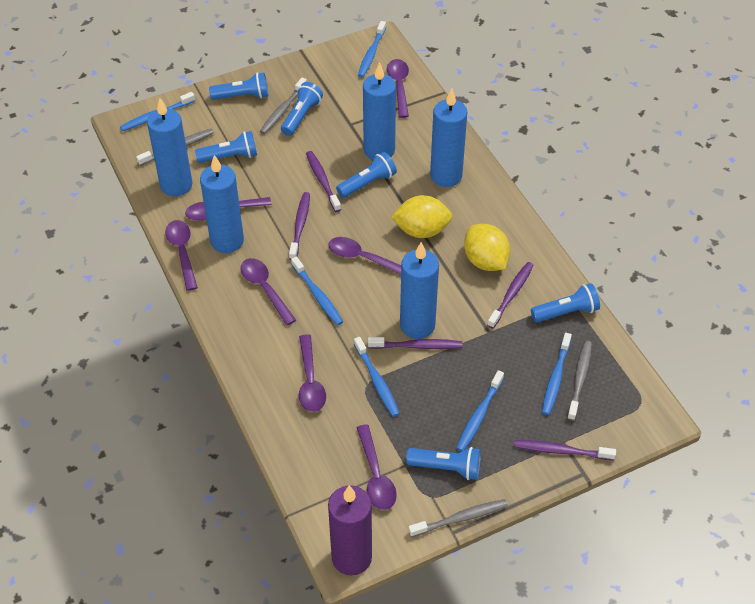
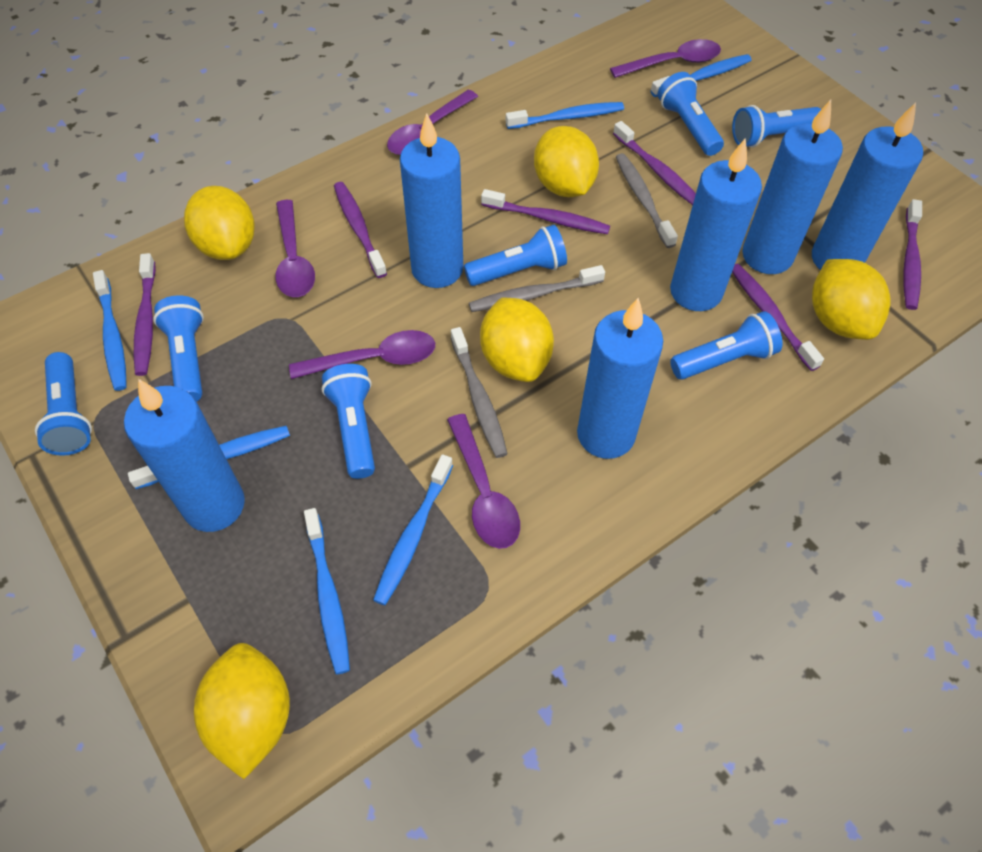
blue candle: [147,98,192,196] [200,155,244,253] [363,62,396,160] [400,242,439,339] [430,89,467,187] = 5 -> [124,379,245,532] [400,113,463,288] [577,298,663,459] [670,138,762,311] [742,100,843,274] [812,103,923,270] = 6
blue flashlight: [195,131,257,163] [209,72,268,100] [281,82,323,136] [336,152,397,198] [406,447,481,480] [531,283,600,322] = 6 -> [35,352,92,456] [153,296,204,402] [322,364,375,479] [464,225,567,286] [658,72,724,156] [670,311,782,380] [732,105,821,148] = 7
grey toothbrush: [136,129,214,166] [260,77,307,134] [408,499,508,537] [567,341,592,421] = 4 -> [451,327,507,458] [469,265,605,312] [616,153,678,248] = 3
purple candle: [328,485,372,575] = 1 -> none = 0
purple spoon: [165,220,198,291] [185,197,272,221] [241,258,296,325] [299,334,326,412] [328,237,401,275] [356,424,397,510] [387,59,409,118] = 7 -> [276,200,315,297] [289,330,435,379] [387,90,478,155] [447,414,520,549] [610,39,721,78] = 5
purple toothbrush: [289,192,310,260] [306,151,341,212] [368,337,463,349] [487,262,534,328] [514,440,616,460] = 5 -> [134,253,156,376] [334,182,387,278] [481,189,610,234] [613,121,696,205] [732,264,824,371] [903,199,922,310] = 6
yellow lemon: [391,195,453,238] [464,224,510,271] = 2 -> [184,186,255,260] [194,643,290,779] [480,297,554,382] [534,126,599,197] [812,259,891,340] = 5

